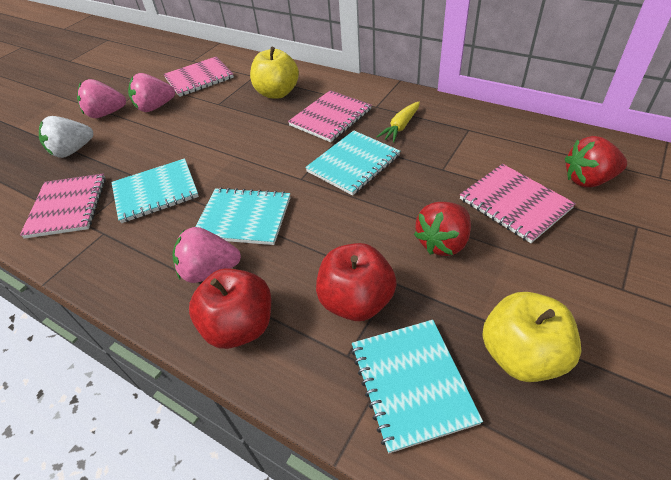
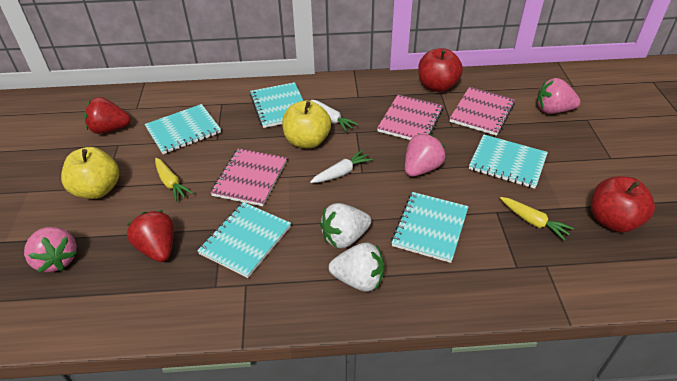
pink notebook: [20,173,106,239] [163,57,234,97] [288,90,372,142] [460,164,576,243] = 4 -> [210,148,287,206] [377,94,443,140] [449,87,515,136] = 3
turquoise notebook: [112,158,199,223] [196,187,290,245] [305,130,400,195] [351,320,483,453] = 4 -> [145,104,221,154] [197,202,291,278] [250,82,303,128] [391,192,469,263] [469,134,548,189] = 5
white carrot: none = 0 -> [310,150,373,183] [311,100,359,132] = 2
white strawberry: [39,116,93,158] = 1 -> [320,203,371,248] [329,242,384,292] = 2
yellow carrot: [377,102,420,143] = 1 -> [155,158,193,202] [500,197,574,241] = 2

